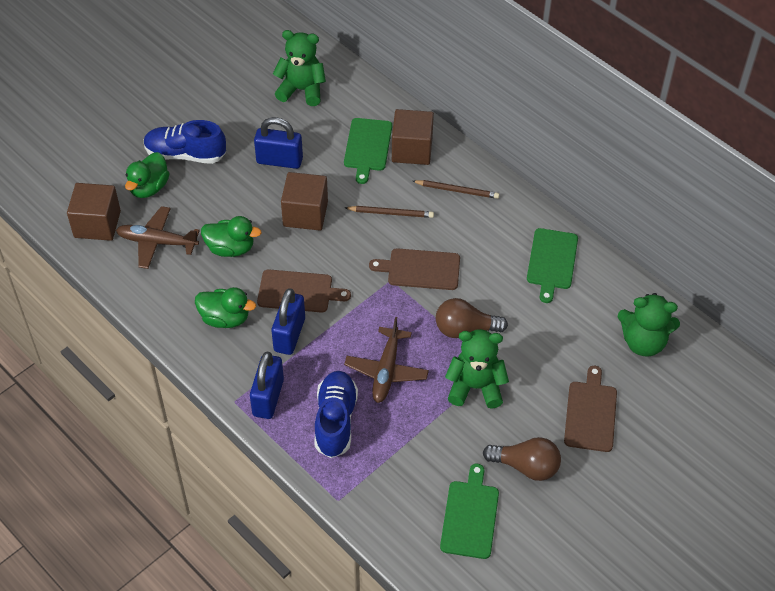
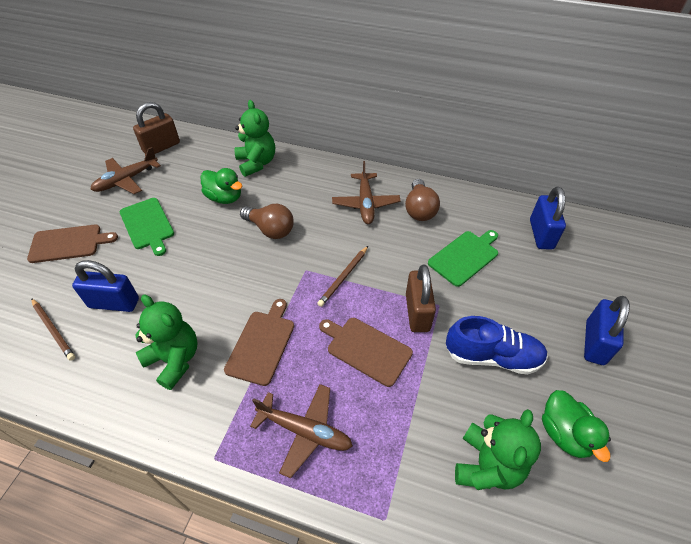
blue shoe: [144,120,226,164] [314,371,358,458] = 2 -> [446,316,548,375] = 1
brown cube: [67,183,121,241] [281,172,328,230] [392,109,434,165] = 3 -> none = 0
brown padlock: none = 0 -> [133,102,180,154] [406,265,436,332] = 2
brown plane: [116,206,200,269] [344,317,429,403] = 2 -> [90,147,161,194] [250,384,353,478] [332,161,400,224] = 3
green cutting board: [344,118,392,184] [440,464,499,559] [527,228,578,303] = 3 -> [120,198,174,256] [428,230,498,287] = 2
green duck: [125,152,170,198] [195,287,256,328] [201,216,261,257] = 3 -> [201,168,242,204] [542,390,611,462] = 2

